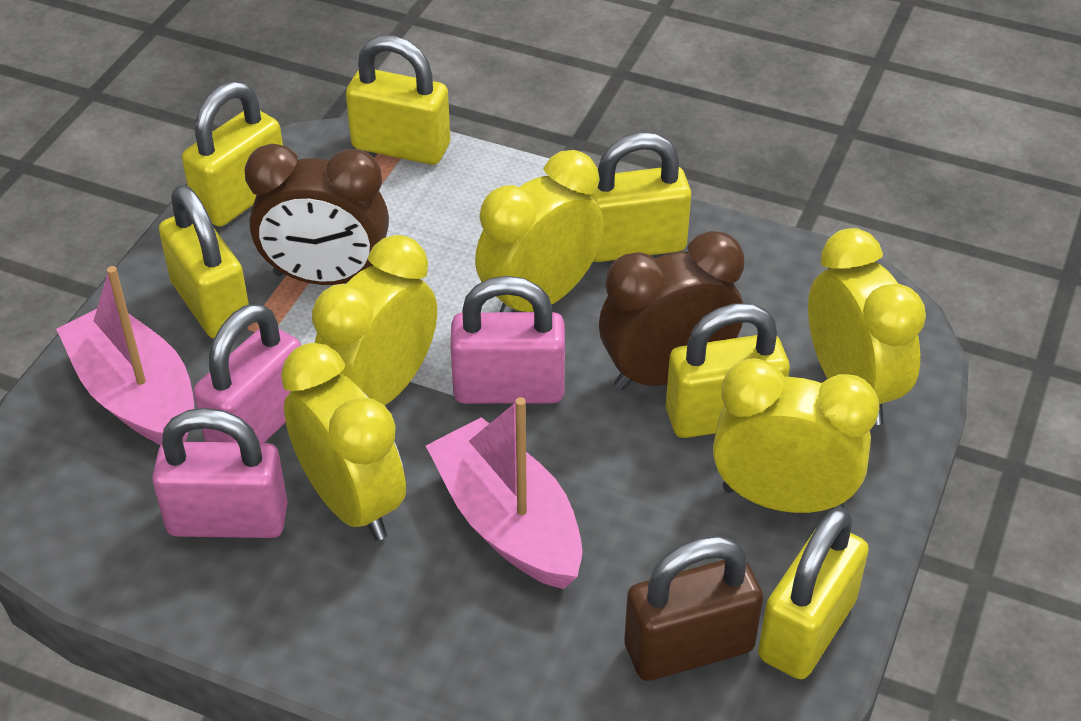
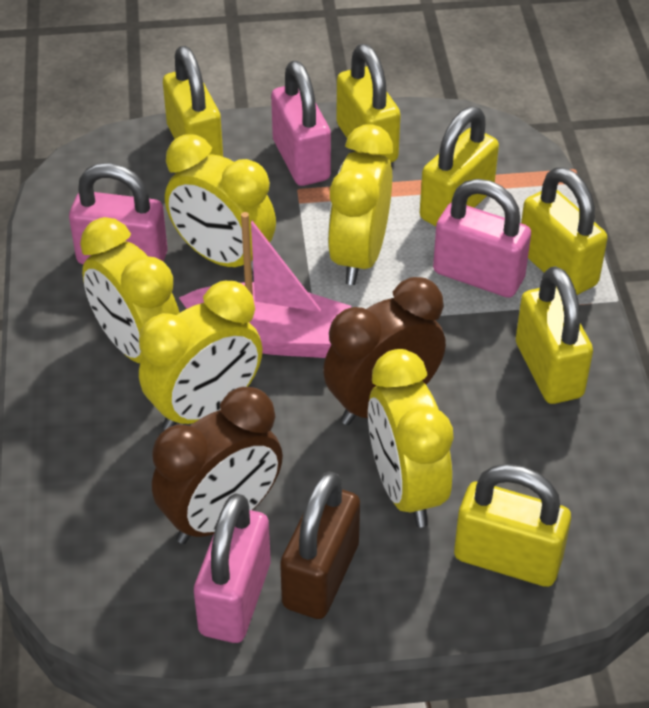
pink boat: [56,266,194,445] [426,397,582,589] = 2 -> [179,212,351,358] = 1
pink padlock: [152,408,288,538] [193,303,302,443] [450,276,565,404] = 3 -> [69,163,168,265] [194,493,271,643] [271,61,331,186] [433,179,531,298] = 4

